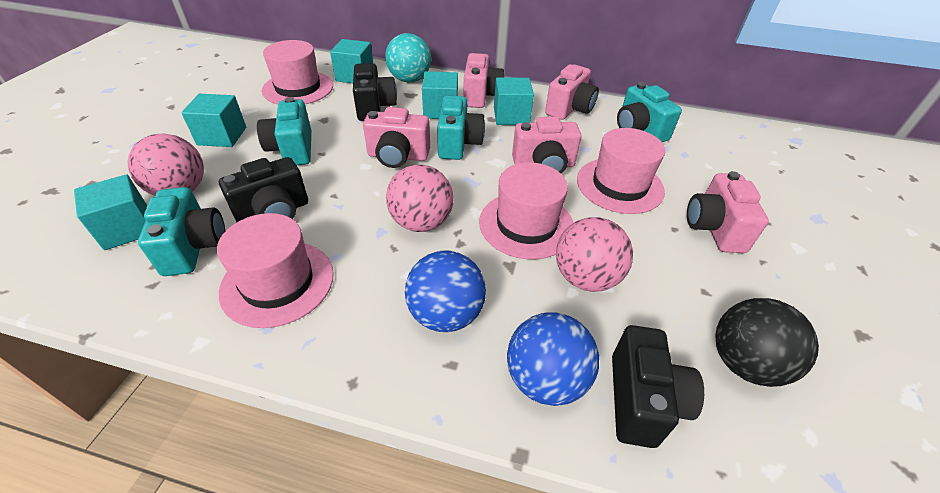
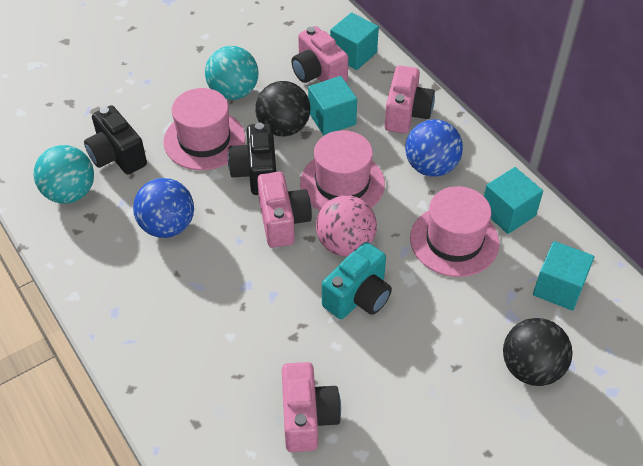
black ball: [716,298,819,387] = 1 -> [255,81,310,137] [503,318,572,386] = 2
black camera: [219,157,308,222] [353,63,397,121] [612,325,704,448] = 3 -> [84,105,147,174] [228,123,276,195] = 2
pink ball: [128,133,204,196] [386,165,454,232] [556,217,633,292] = 3 -> [316,195,377,256] = 1
pink camera: [363,107,430,168] [463,53,505,108] [512,117,582,173] [545,64,599,120] [687,171,769,253] = 5 -> [257,172,312,248] [282,362,341,452] [291,26,348,83] [384,65,435,134] = 4
pink hat: [217,213,334,328] [262,40,333,104] [479,162,574,259] [577,128,665,214] = 4 -> [163,88,245,170] [300,130,385,211] [410,186,500,277] = 3
turquoise ball: [385,33,431,82] = 1 -> [34,145,94,204] [205,46,258,100] = 2
turquoise camera: [138,187,225,276] [257,97,311,165] [437,95,485,160] [617,82,682,142] = 4 -> [322,242,392,319] = 1
turquoise cube: [74,174,147,250] [181,94,246,147] [330,39,373,83] [422,71,458,119] [494,77,534,125] = 5 -> [308,76,357,135] [330,12,379,70] [484,167,543,234] [533,241,595,311] = 4

